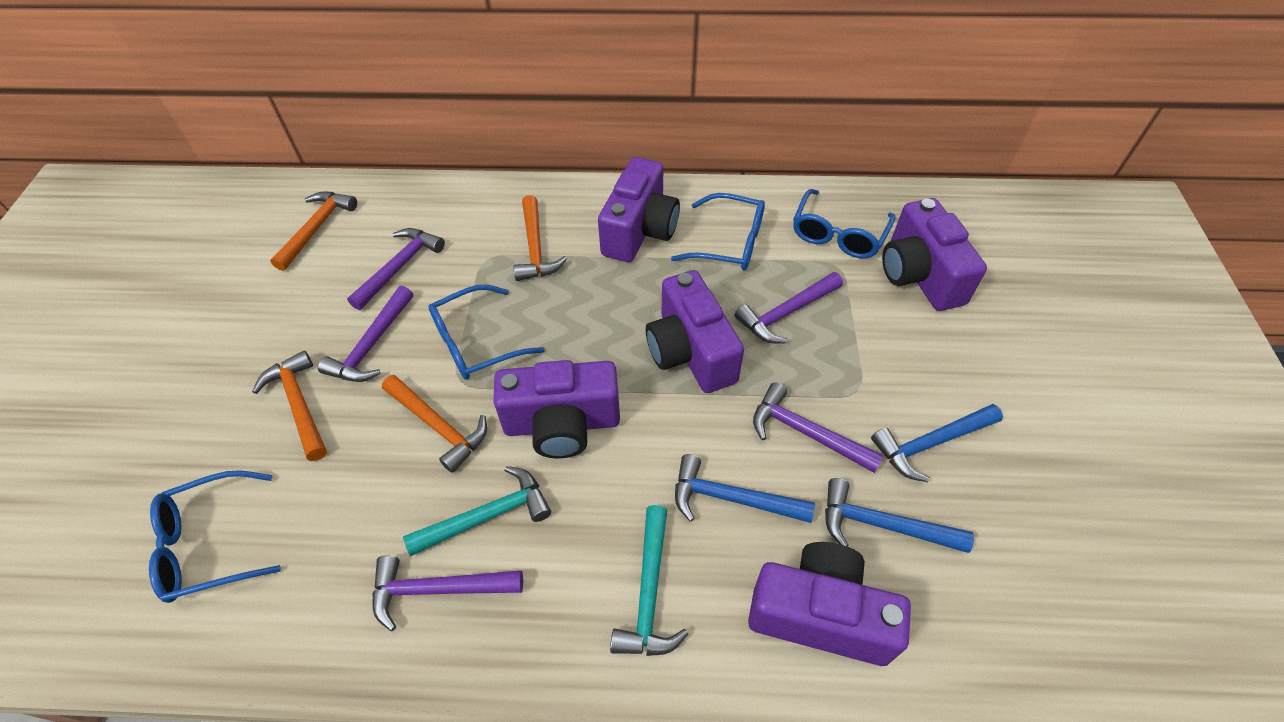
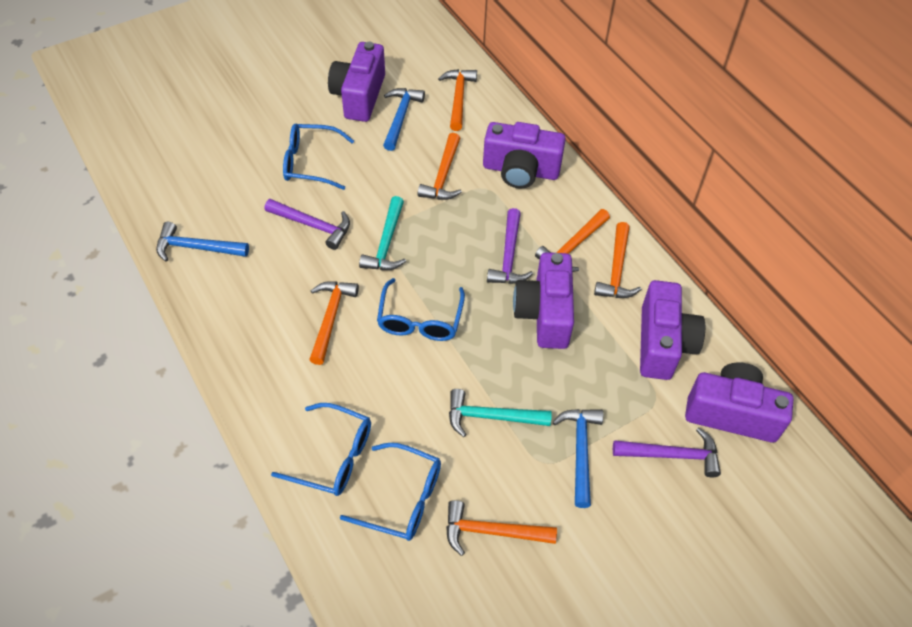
orange hammer: [252,351,327,461] [270,192,357,271] [382,375,487,473] [513,195,567,281] = 4 -> [309,281,359,365] [418,133,462,200] [438,69,477,131] [446,500,557,556] [535,209,610,272] [594,222,642,298] = 6
purple hammer: [318,286,413,382] [347,228,445,310] [373,556,523,631] [735,272,843,343] [753,383,884,473] = 5 -> [265,199,350,250] [487,208,533,284] [613,427,721,477] = 3

